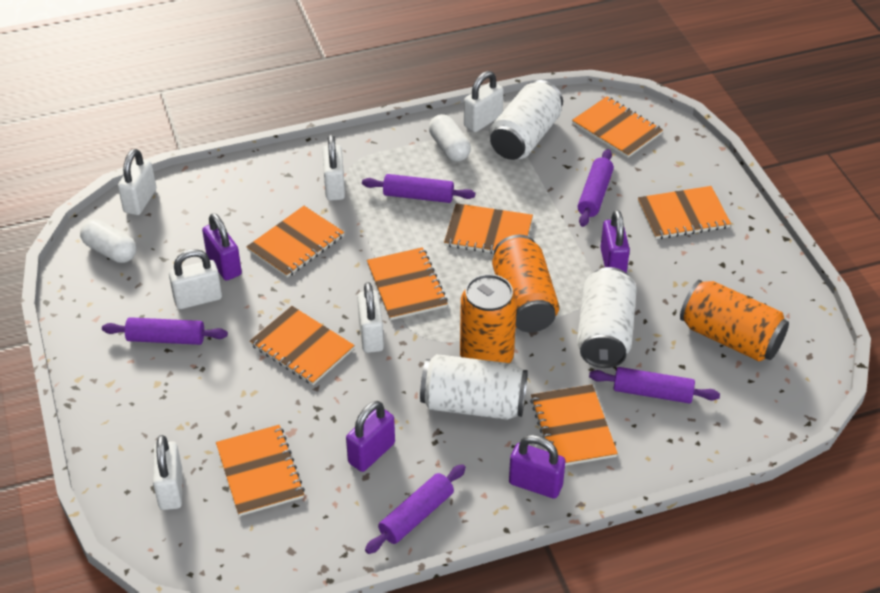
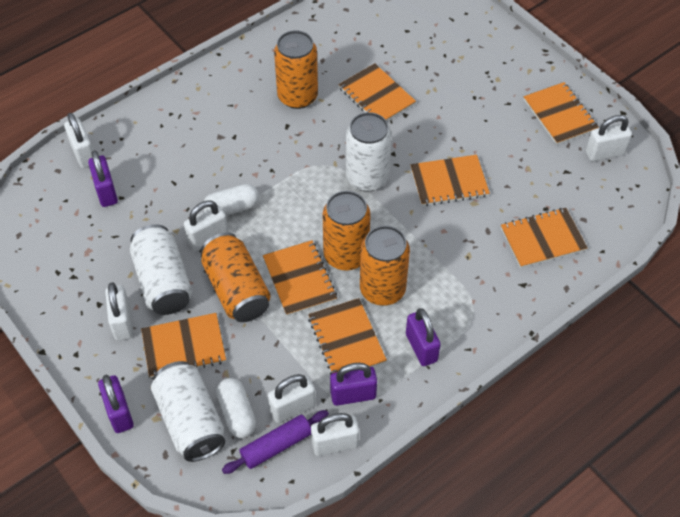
orange can: [460,274,517,363] [492,235,559,333] [680,280,789,361] = 3 -> [201,232,271,322] [274,30,318,109] [323,191,371,271] [360,226,410,306] = 4
orange notebook: [216,425,305,516] [246,206,344,278] [250,306,355,385] [367,247,448,320] [444,203,533,254] [530,384,618,466] [572,96,663,158] [638,186,731,239] = 8 -> [141,313,226,378] [263,240,337,316] [308,298,387,375] [338,63,416,121] [411,155,490,206] [501,208,588,268] [523,82,599,145] = 7
purple rolling pin: [102,317,228,345] [362,174,475,203] [365,464,466,554] [578,149,614,227] [589,367,720,404] = 5 -> [222,410,329,474] = 1

